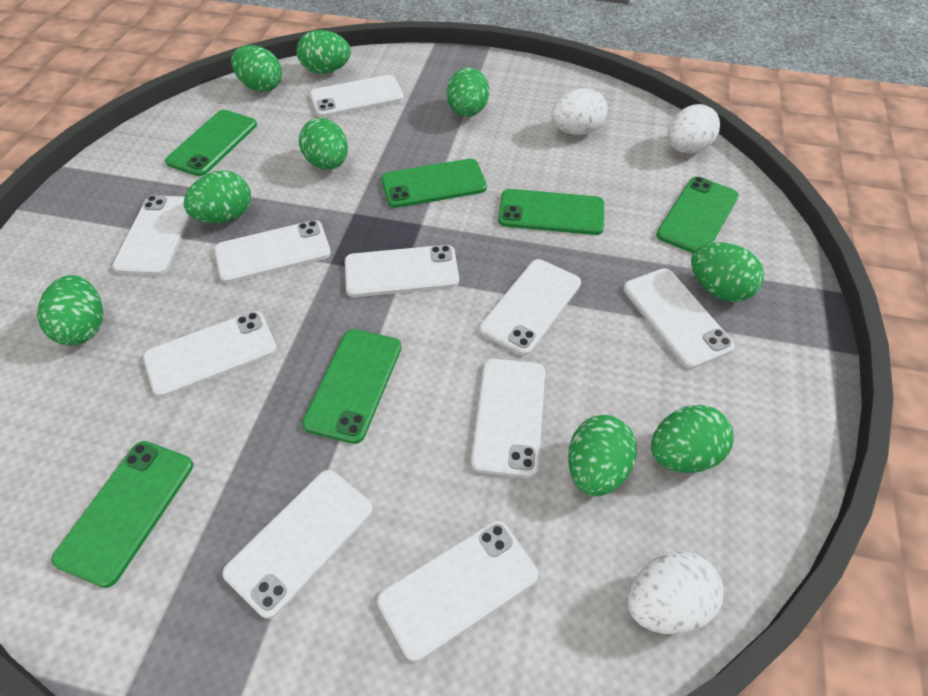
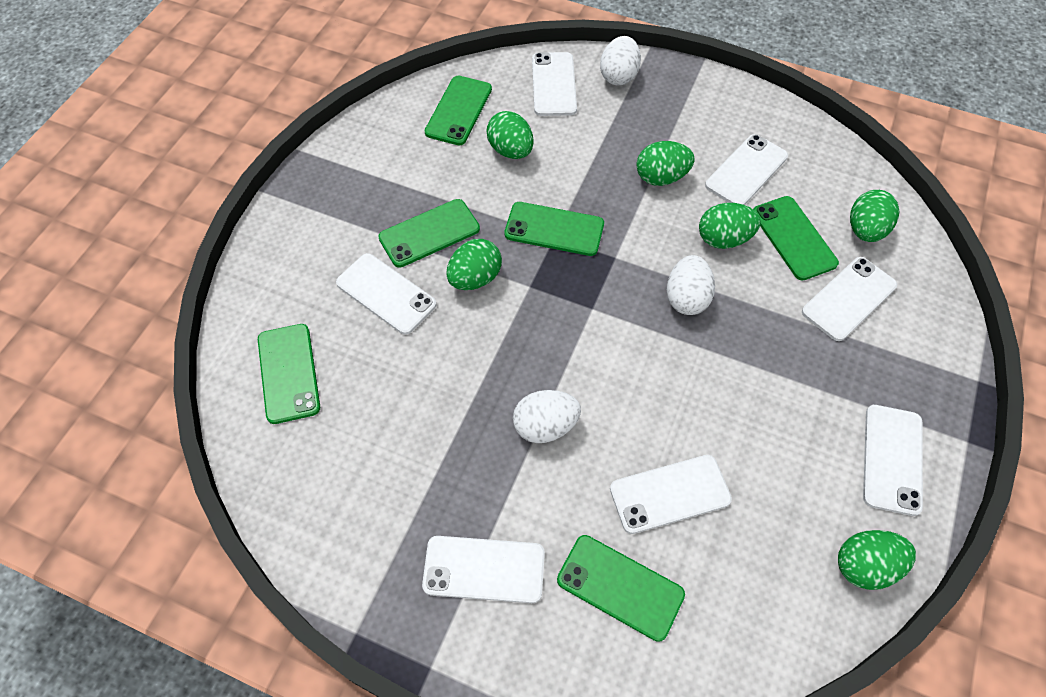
green egg: [37,275,103,346] [183,170,251,223] [231,45,282,92] [297,30,351,74] [299,118,348,170] [447,68,489,117] [568,415,637,496] [651,405,733,473] [691,242,764,302] = 9 -> [446,239,502,290] [486,111,534,159] [637,141,694,186] [699,203,761,249] [838,530,916,590] [850,190,899,242] = 6
white phone: [112,195,191,276] [143,311,277,397] [214,220,331,283] [222,470,373,619] [310,75,404,117] [345,245,459,297] [377,521,538,662] [471,359,545,478] [480,259,581,356] [624,268,735,369] = 10 -> [336,253,437,335] [422,536,545,603] [532,52,577,116] [610,455,732,534] [705,134,788,205] [802,257,897,341] [863,405,923,516] = 7

